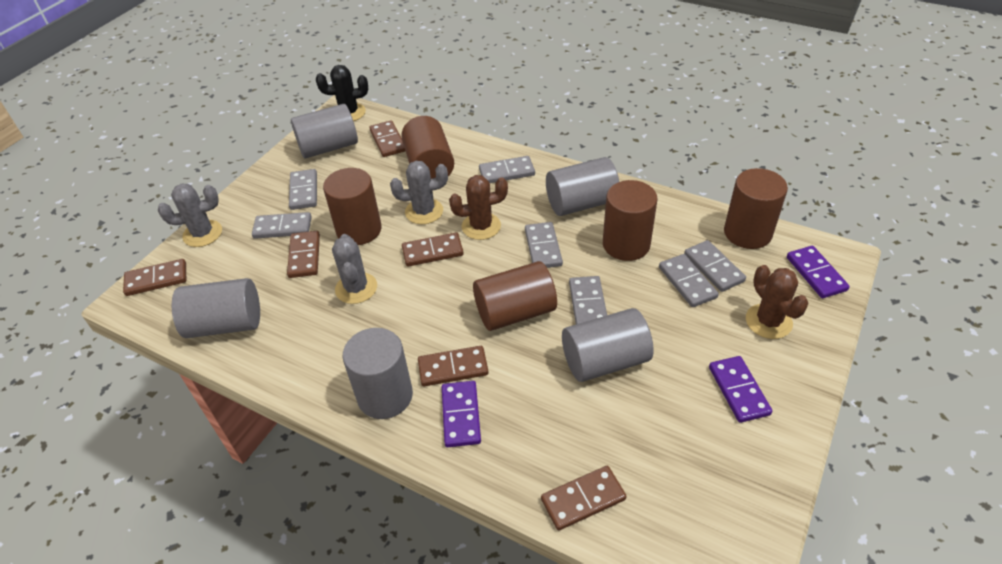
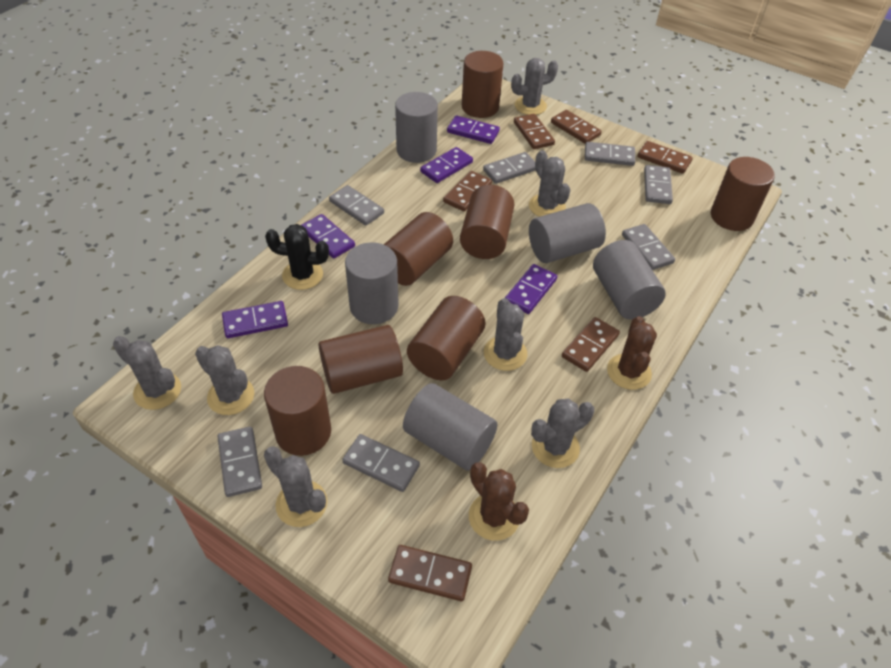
brown cylinder: [323,168,382,245] [401,116,454,179] [473,261,557,331] [603,180,658,261] [724,168,788,249] = 5 -> [264,366,331,456] [319,325,403,394] [383,212,453,286] [407,296,486,380] [460,185,514,259] [462,51,503,118] [711,157,775,231] = 7
grey cactus: [158,184,222,247] [332,234,377,304] [390,161,448,224] = 3 -> [113,336,181,410] [195,345,254,415] [264,446,328,527] [484,298,527,371] [511,58,558,115] [529,150,570,217] [531,398,594,468] = 7
purple domino: [442,381,481,447] [709,356,772,423] [787,246,850,298] = 3 -> [222,301,288,338] [301,214,355,259] [420,147,473,183] [447,116,500,144] [505,264,557,314] = 5

